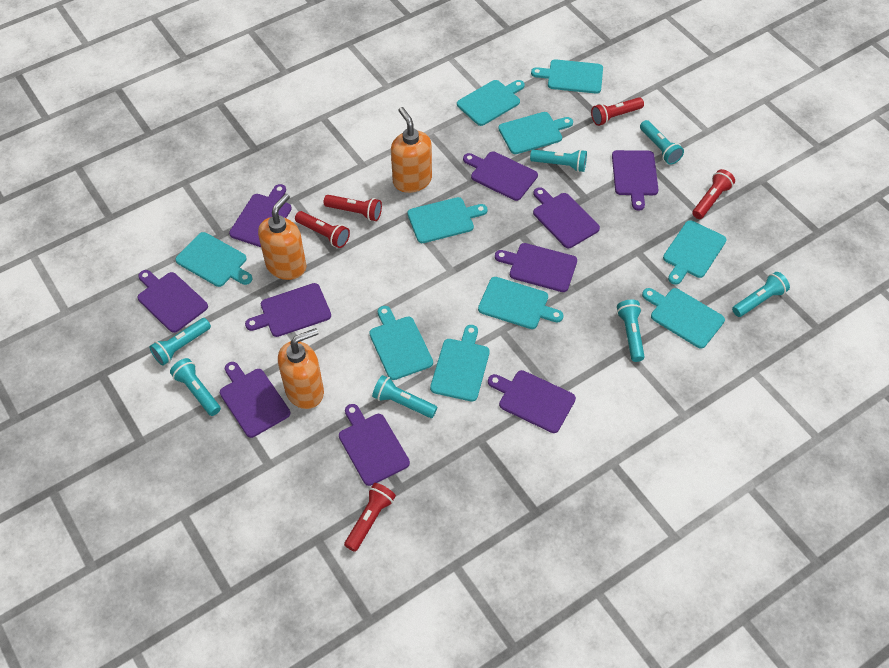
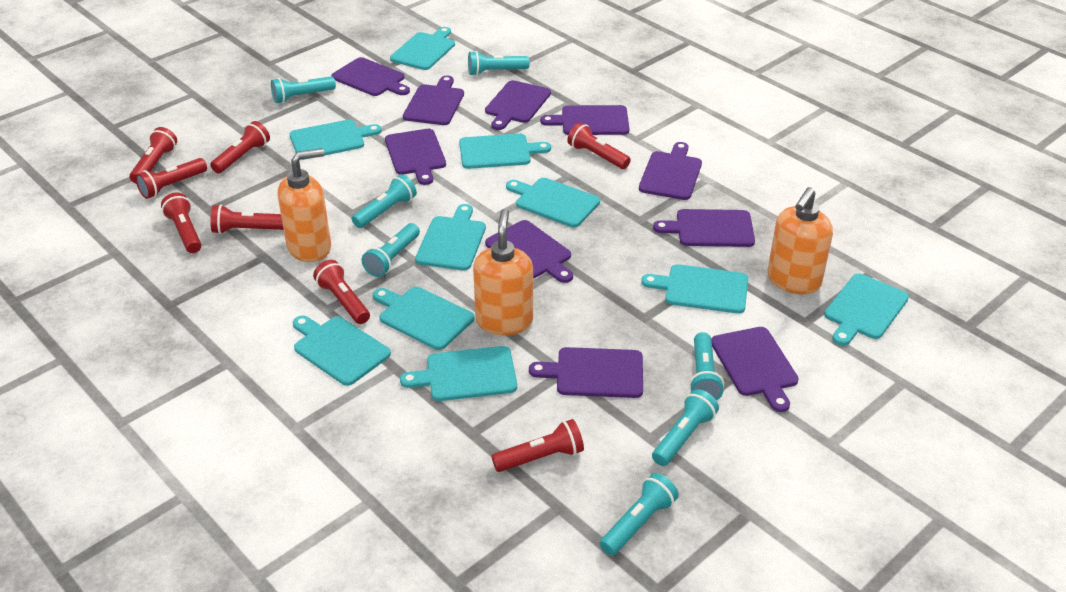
red flashlight: [295,211,350,248] [324,195,382,221] [344,483,396,552] [591,97,644,126] [692,169,735,219] = 5 -> [130,127,177,184] [135,158,207,199] [161,193,202,253] [210,121,270,173] [210,204,284,234] [313,260,370,324] [491,419,584,472] [567,123,631,169] = 8

